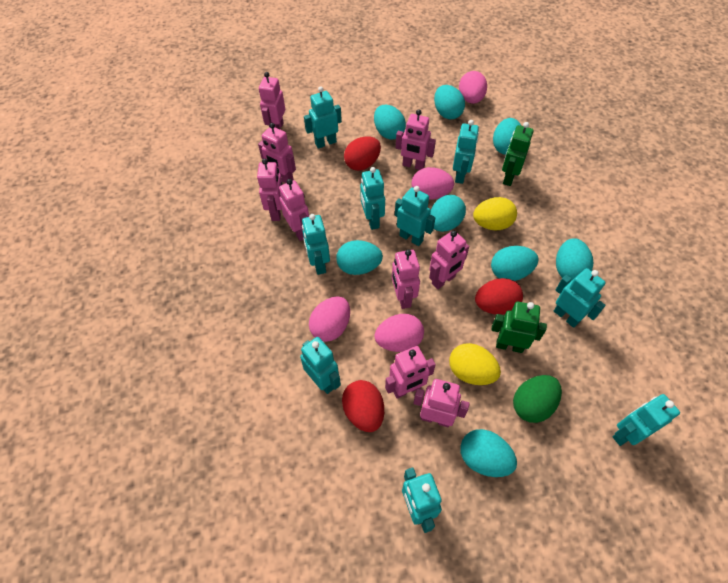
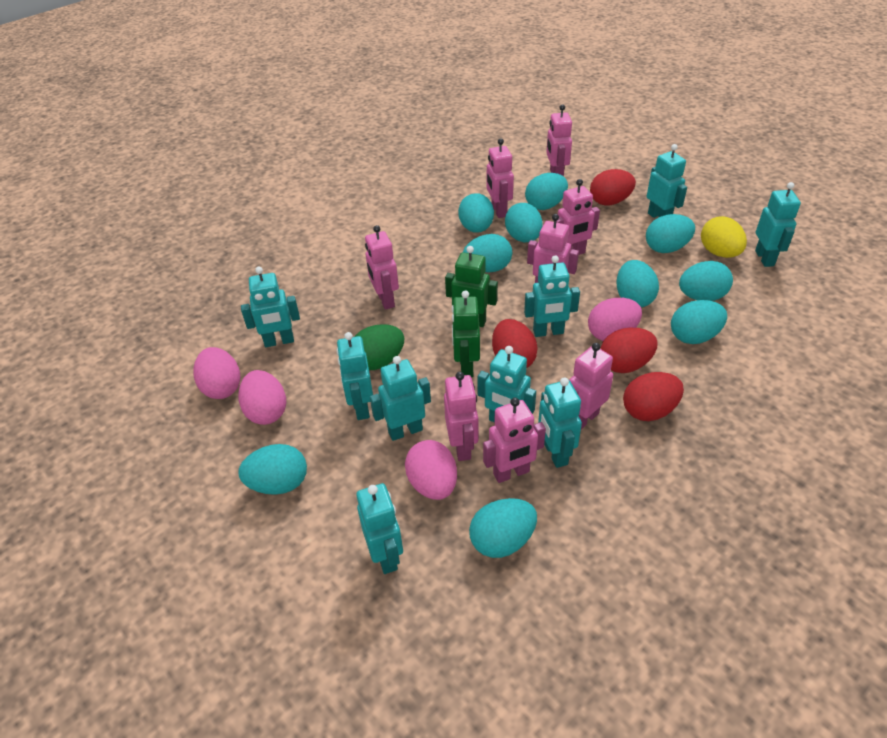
pink robot: [257,159,283,221] [258,123,296,183] [259,72,285,129] [279,179,309,241] [385,346,436,399] [392,249,420,309] [396,109,436,170] [413,379,470,427] [429,230,469,289] = 9 -> [365,225,399,310] [444,372,479,461] [483,398,546,483] [487,138,514,218] [527,214,579,283] [546,105,572,176] [556,179,600,255] [569,343,613,430] = 8
red egg: [342,380,384,432] [344,136,381,171] [475,278,523,315] = 3 -> [492,319,538,368] [590,169,636,206] [600,328,657,373] [623,372,684,421] = 4
turquoise egg: [336,240,383,275] [374,105,406,140] [430,195,466,232] [434,85,465,119] [460,429,517,477] [491,246,539,281] [493,118,521,155] [556,238,593,282] = 8 -> [238,444,307,495] [458,193,494,233] [463,234,512,273] [469,498,537,558] [505,203,543,243] [525,173,568,210] [616,260,659,307] [646,214,695,253] [671,300,727,344] [679,261,733,301] = 10
yellow egg: [449,343,501,385] [473,197,517,230] = 2 -> [701,216,747,258] = 1

